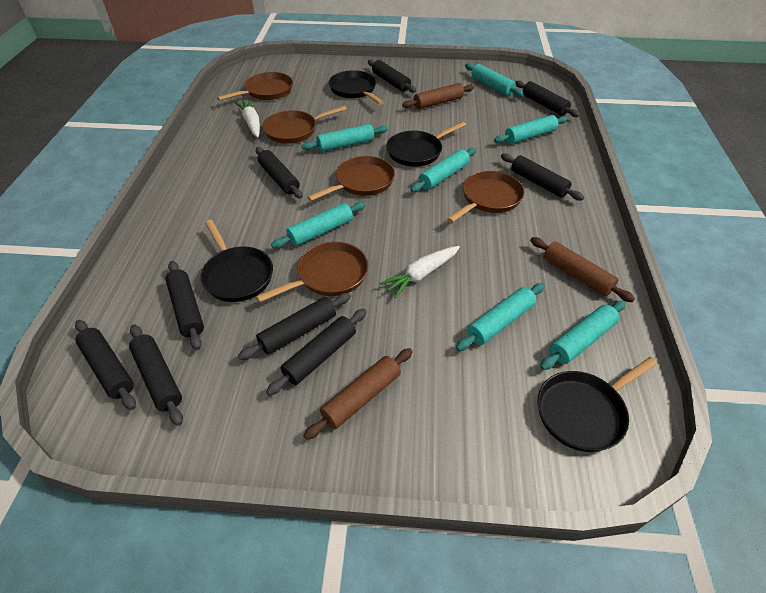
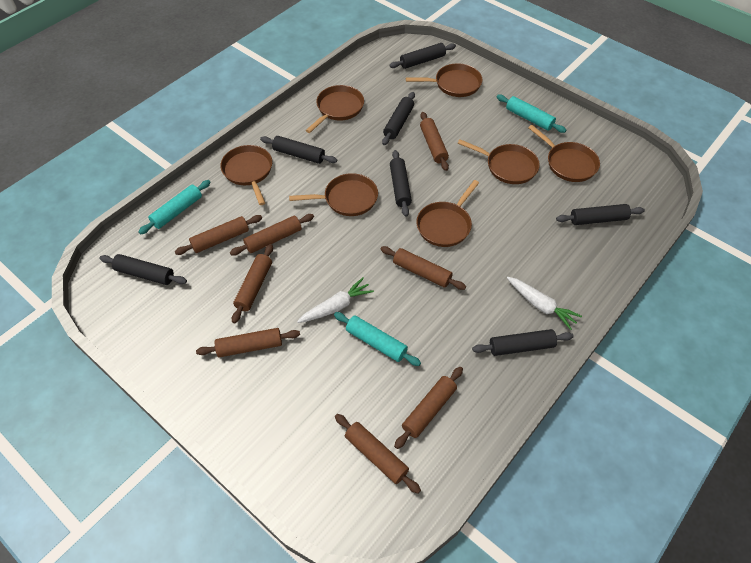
black pan: [200,220,273,302] [328,70,384,105] [386,121,466,167] [538,357,658,452] = 4 -> none = 0
black rolling pin: [75,320,136,410] [129,324,183,426] [165,261,204,350] [238,293,351,360] [256,147,303,199] [266,309,367,396] [368,60,416,93] [501,153,584,201] [515,81,580,117] = 9 -> [99,254,187,285] [260,136,337,164] [382,92,415,145] [389,43,456,69] [390,150,412,217] [472,329,574,356] [556,204,645,225] = 7
brown pan: [217,72,293,101] [256,242,368,302] [263,106,347,144] [307,156,395,201] [447,171,524,223] = 5 -> [220,145,272,205] [289,173,378,216] [306,85,364,133] [406,63,482,97] [416,180,479,247] [458,139,540,184] [528,125,600,182] = 7
brown rolling pin: [303,348,413,440] [402,83,474,109] [530,237,635,302] = 3 -> [175,215,262,255] [196,328,300,357] [230,214,314,256] [232,244,273,323] [335,414,421,494] [380,246,466,290] [394,367,463,449] [420,112,449,171] = 8
turquoise rolling pin: [271,202,366,248] [302,124,388,152] [410,148,476,192] [456,283,545,351] [465,63,524,97] [494,115,568,144] [540,300,626,370] = 7 -> [138,180,211,235] [334,312,421,366] [497,95,566,133] = 3

